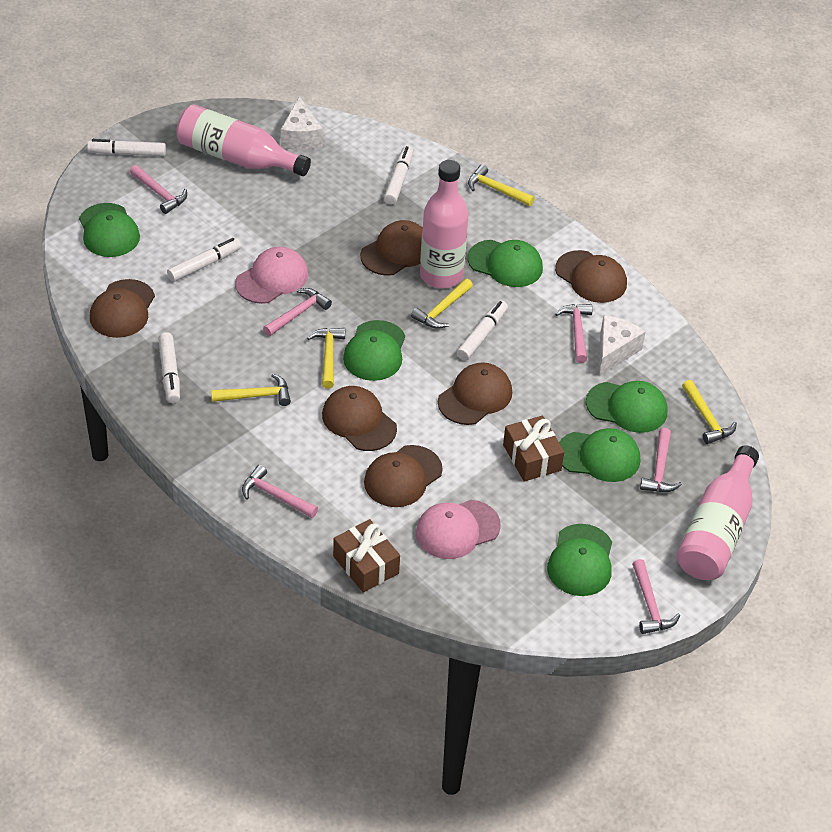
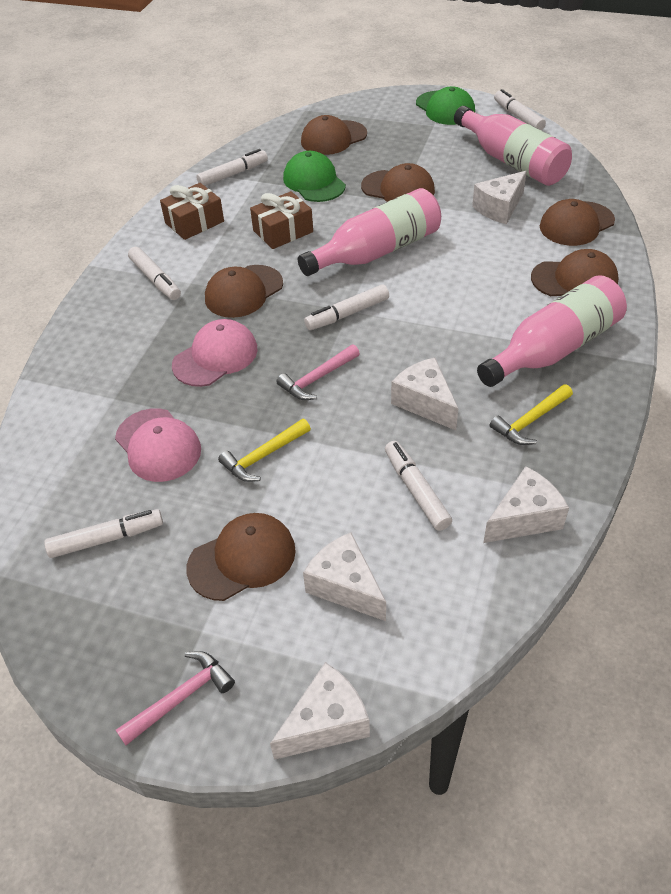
green cap: [79,203,140,257] [343,320,405,381] [468,240,543,287] [547,524,612,596] [559,428,640,482] [586,381,668,433] = 6 -> [283,151,346,202] [416,86,475,125] = 2
pink hammer: [130,165,187,214] [242,465,318,518] [263,288,332,336] [555,304,593,363] [632,559,680,634] [640,428,682,492] = 6 -> [116,651,235,745] [276,344,360,400] = 2
white cheese: [281,96,323,150] [599,315,646,376] = 2 -> [270,662,370,760] [303,532,386,621] [391,357,458,430] [472,171,527,224] [483,466,569,543] = 5
white marker: [87,139,166,156] [158,332,180,403] [167,238,241,282] [384,146,413,204] [457,300,508,361] = 5 -> [44,509,163,558] [128,247,181,300] [196,149,268,186] [304,285,389,330] [385,441,452,531] [494,89,546,130] = 6
yellow hammer: [211,374,291,406] [307,328,345,389] [411,278,473,329] [468,164,535,206] [682,380,737,444] = 5 -> [218,418,311,482] [490,384,573,445] = 2

